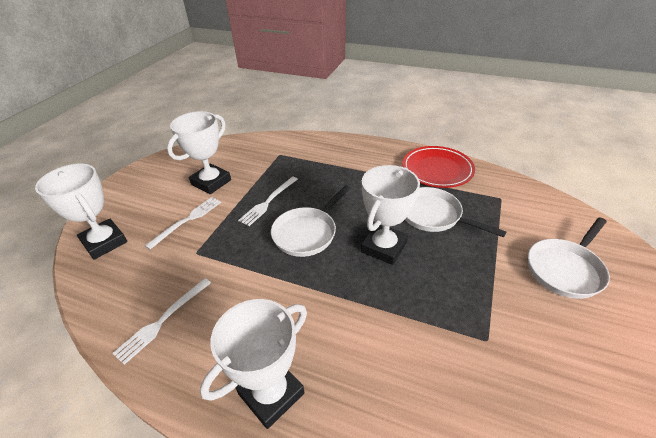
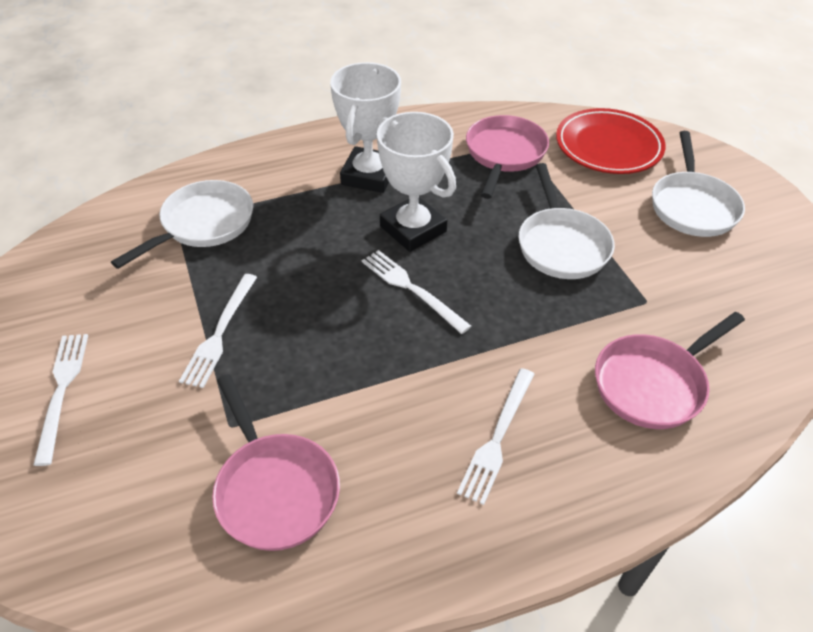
pink pan: none = 0 -> [212,374,340,551] [466,115,549,199] [595,312,745,429] = 3
white fork: [112,278,211,365] [145,197,221,250] [238,176,298,226] = 3 -> [34,334,88,466] [179,274,257,388] [362,250,471,334] [457,368,535,505] = 4
white trophy: [35,164,127,260] [167,111,231,194] [200,299,307,429] [361,165,420,265] = 4 -> [330,62,401,193] [376,112,456,252] = 2

